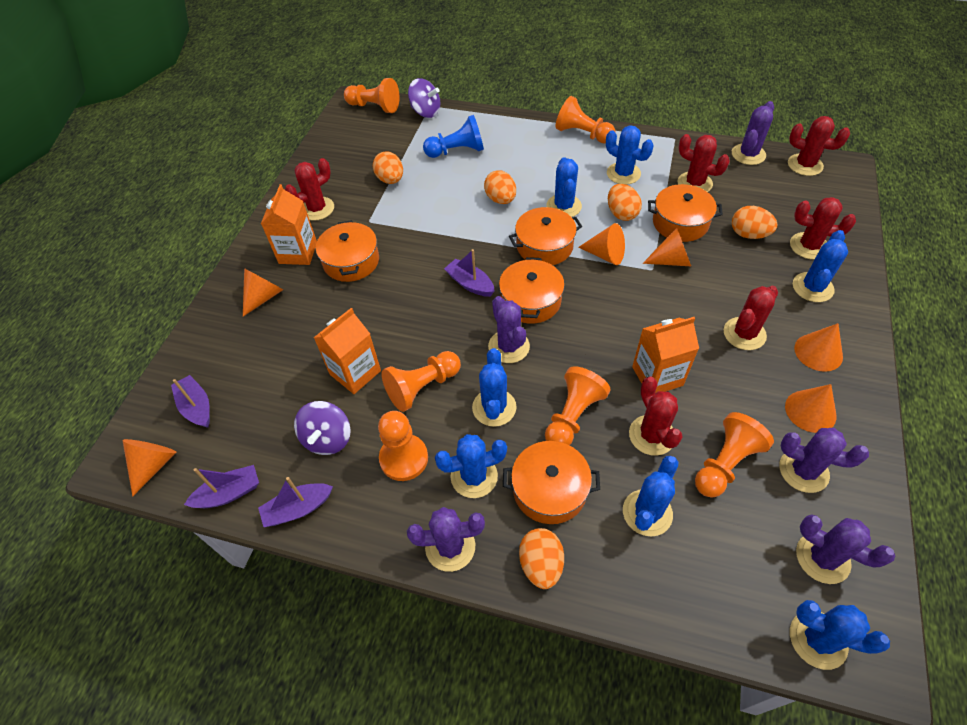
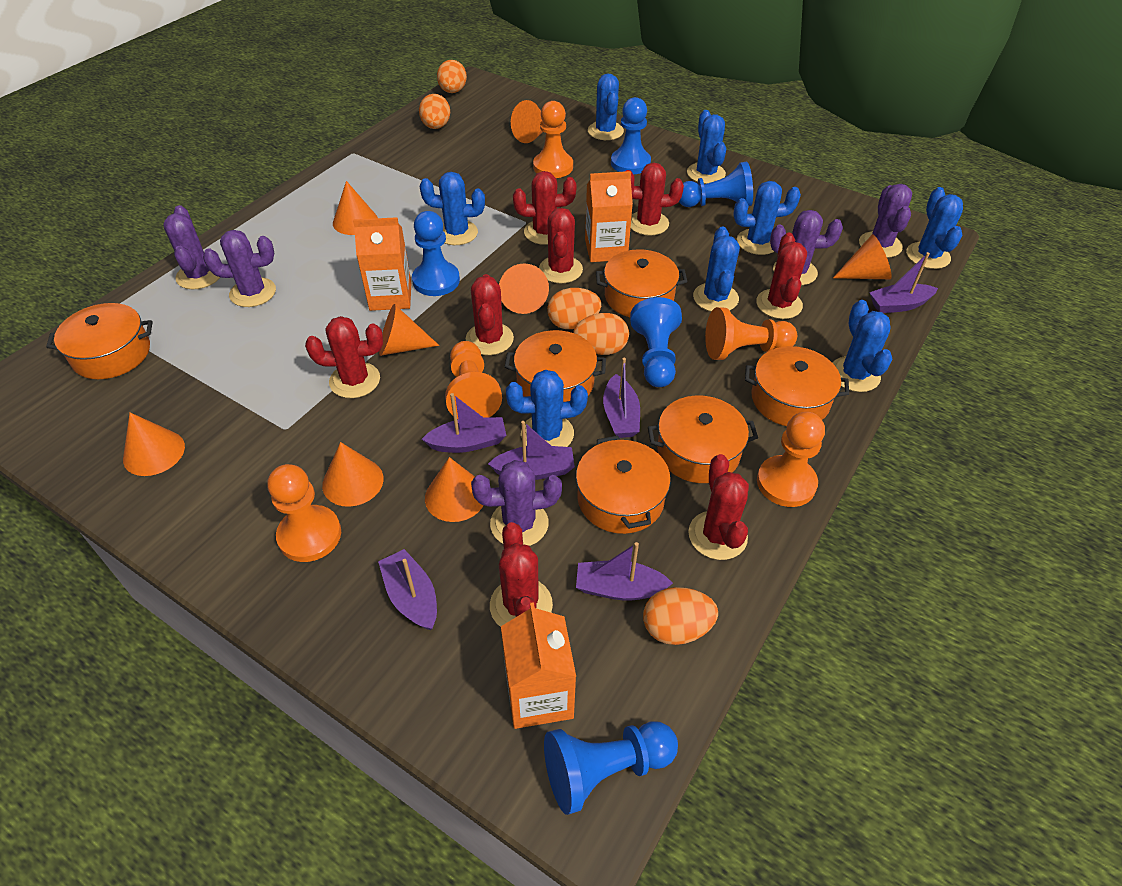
blue cactus: [435,434,507,498] [472,348,517,427] [546,157,582,217] [606,125,654,185] [623,456,678,537] [790,600,890,670] [793,230,848,302] = 7 -> [420,172,485,245] [506,370,588,447] [588,73,624,140] [687,110,726,184] [693,227,740,311] [733,181,801,255] [833,300,892,392] [906,187,963,269] = 8
blue pawn: [423,115,484,158] = 1 -> [412,211,460,296] [544,721,678,815] [611,97,651,174] [630,297,682,387] [679,162,753,207] = 5
orange cone: [122,439,177,497] [243,268,283,316] [579,223,625,265] [643,227,691,266] [785,384,837,433] [794,323,843,372] = 6 -> [123,412,185,476] [322,442,384,507] [333,181,378,235] [379,304,439,356] [425,457,483,522] [499,263,549,314] [511,100,543,143] [833,234,892,279] = 8
orange pawn: [344,78,400,113] [378,411,428,481] [381,351,461,412] [545,366,611,446] [555,96,615,144] [695,412,774,498] = 6 -> [268,464,341,562] [445,341,502,419] [533,101,573,178] [705,307,797,360] [757,412,825,507] = 5
orange pot: [316,220,379,282] [499,257,565,324] [503,441,600,524] [509,207,582,265] [648,184,723,242] = 5 -> [46,303,153,379] [505,330,606,402] [576,436,671,534] [596,249,688,317] [648,395,758,483] [745,346,849,426] = 6
purple boat: [171,375,210,428] [184,465,259,508] [258,477,333,527] [444,249,495,297] = 4 -> [378,549,437,630] [422,393,506,453] [488,421,575,480] [576,542,673,600] [603,358,640,438] [869,252,938,313] = 6
purple spinning top: [294,401,351,455] [408,78,440,118] = 2 -> none = 0
red cactus: [285,158,334,221] [629,376,683,456] [678,134,730,192] [723,286,778,350] [788,116,850,176] [790,197,856,260] = 6 -> [305,316,383,398] [466,274,514,355] [490,522,553,627] [513,171,577,245] [539,208,583,283] [626,163,684,236] [688,454,749,560] [756,233,807,319] = 8

